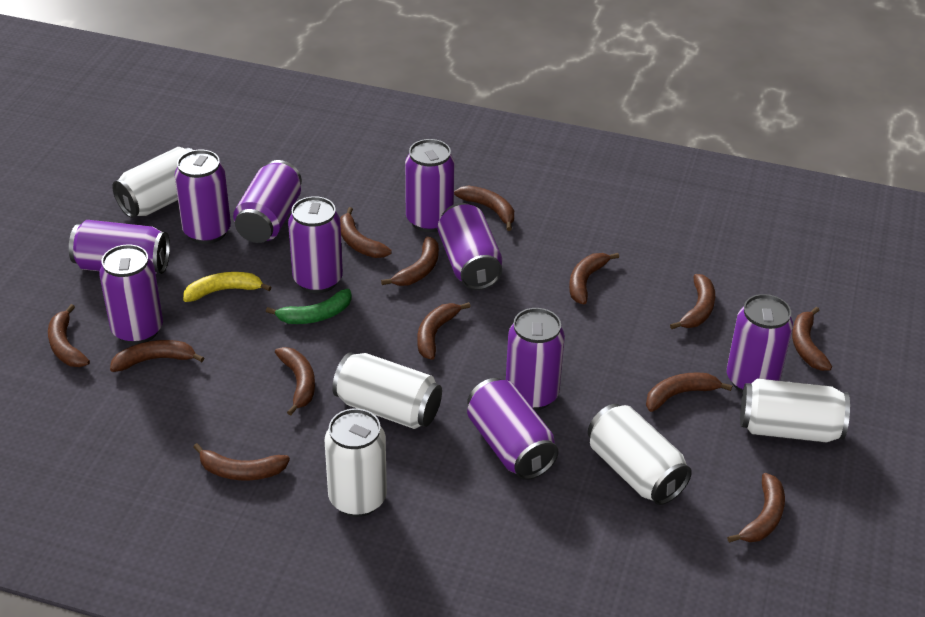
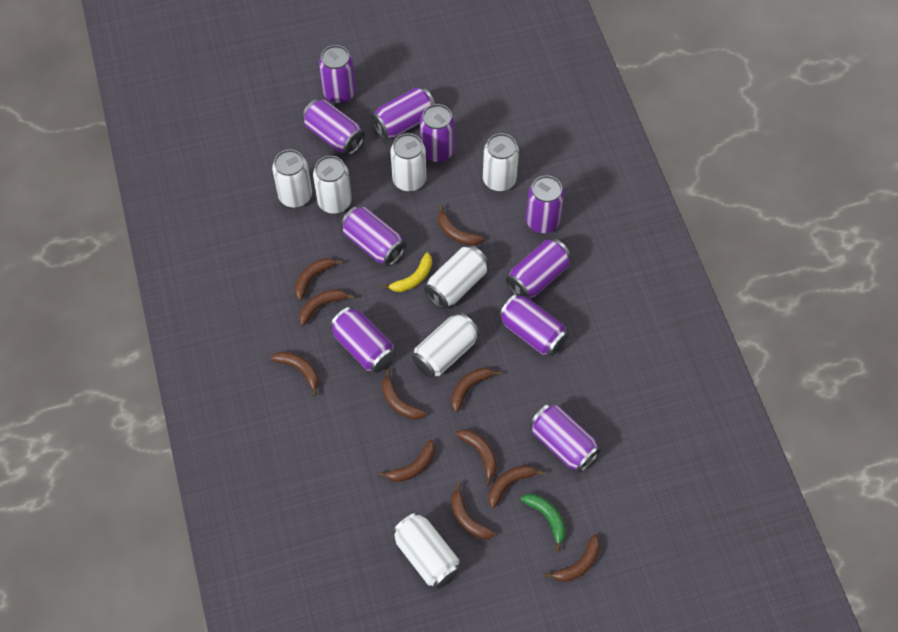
brown banana: [48,304,90,367] [110,340,204,372] [193,443,290,480] [275,347,315,416] [340,207,392,258] [381,236,439,286] [417,302,471,360] [454,186,514,231] [569,253,619,304] [646,372,732,412] [670,274,715,329] [727,473,785,543] [792,307,832,371] = 13 -> [271,351,319,396] [294,258,343,300] [299,289,355,326] [378,440,435,482] [382,369,426,420] [438,205,484,246] [451,368,501,412] [451,482,495,539] [456,429,497,486] [489,465,545,508] [545,534,600,582] = 11
white can: [112,147,193,218] [325,408,387,517] [332,352,442,429] [588,404,692,505] [740,378,850,442] = 5 -> [272,150,312,208] [313,156,352,214] [390,133,426,192] [392,512,461,589] [412,313,480,378] [424,246,489,309] [483,133,519,192] = 7

